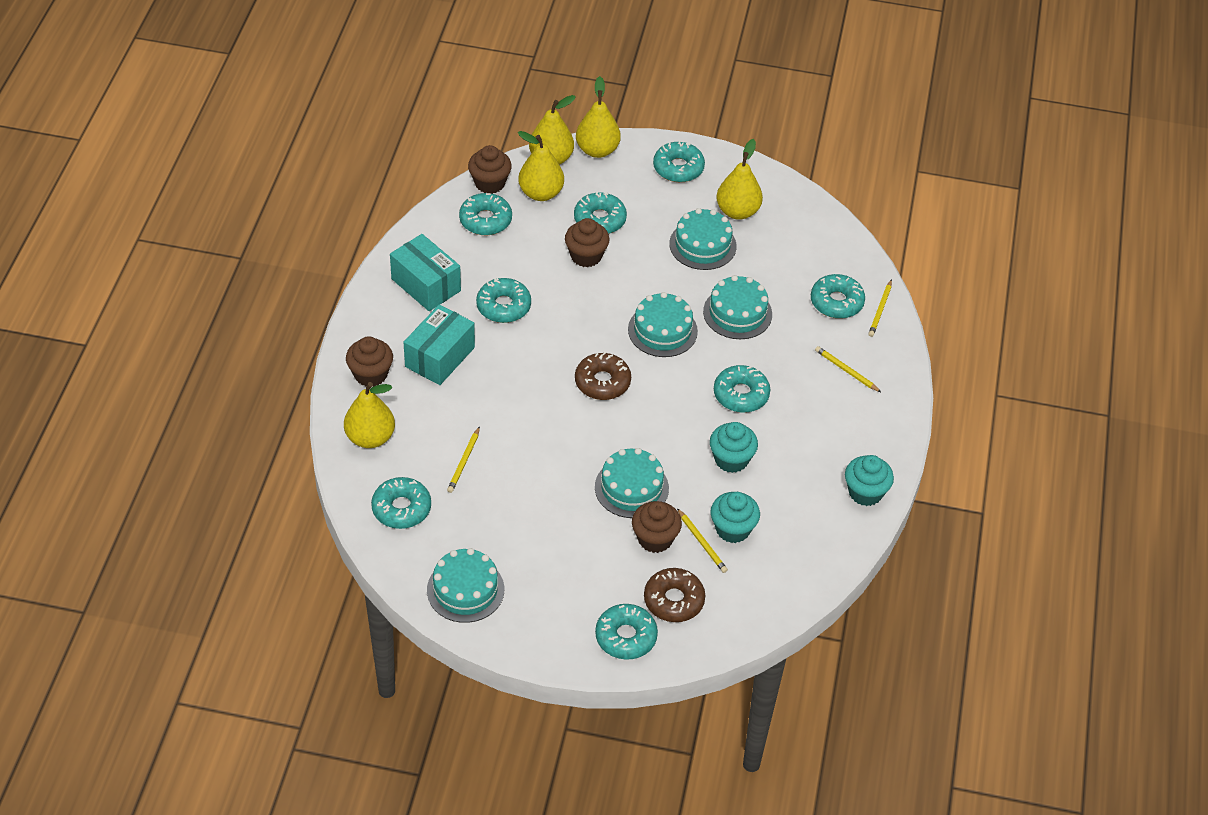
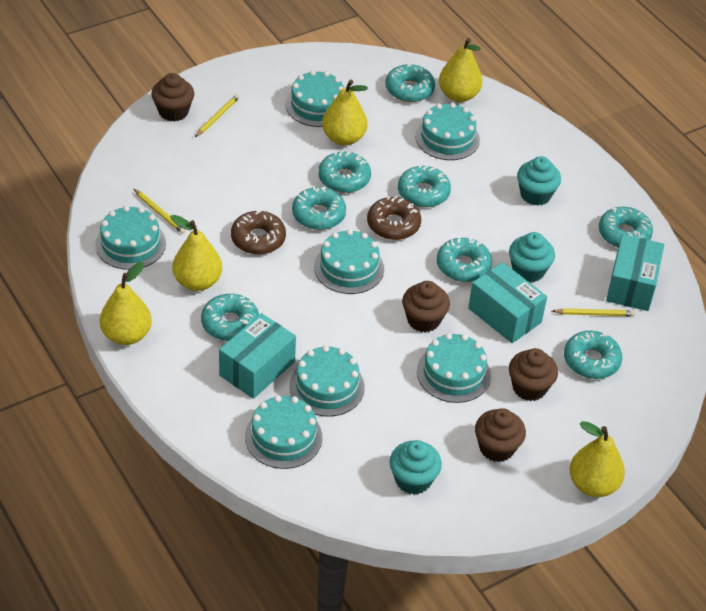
turquoise box: [390,234,461,311] [404,304,475,385] = 2 -> [219,313,296,399] [468,262,547,343] [606,234,664,311] = 3
turquoise cake: [427,548,504,623] [595,448,669,518] [628,292,698,357] [669,208,737,270] [703,275,772,339] = 5 -> [95,206,166,270] [245,395,322,469] [285,70,344,127] [289,345,365,417] [314,229,384,294] [415,103,480,160] [417,333,491,403] = 7
yellow pencil: [447,426,480,493] [677,508,728,573] [815,346,881,392] [868,279,892,337] = 4 -> [134,189,186,234] [195,94,240,137] [552,308,635,316] = 3

